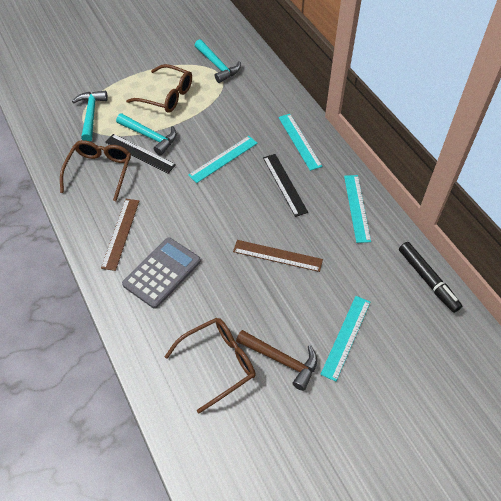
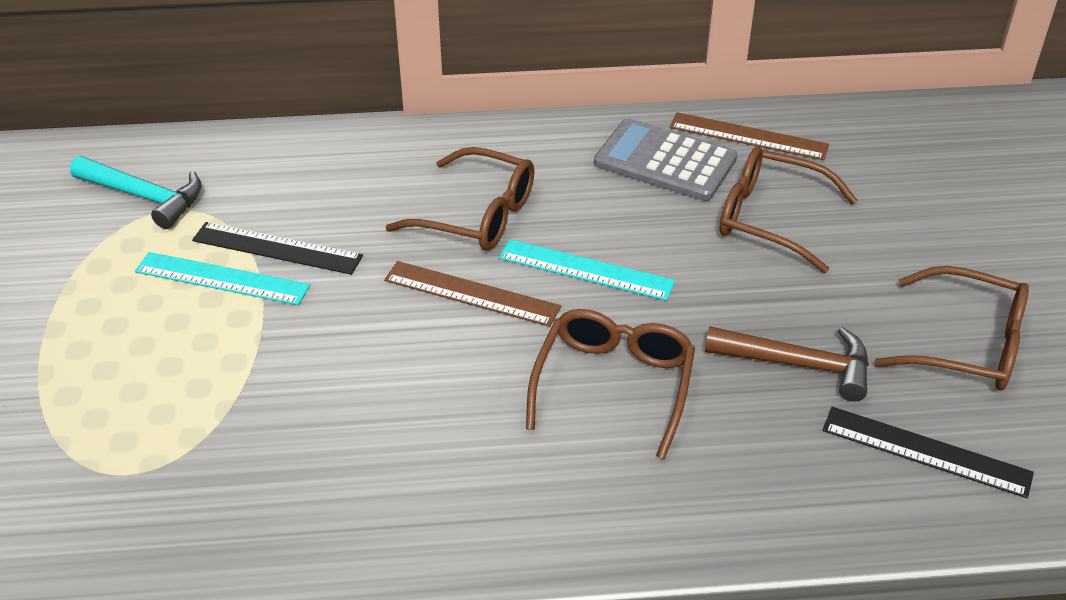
black marker: [399,242,462,313] = 1 -> none = 0
brown glasses: [60,140,131,201] [126,64,192,113] [164,318,256,413] = 3 -> [386,147,534,251] [526,309,695,459] [719,147,857,273] [874,266,1029,390] = 4
turquoise hammer: [72,91,108,141] [116,113,177,155] [194,39,241,83] = 3 -> [70,156,201,229] = 1
turquoise ruler: [188,136,257,183] [278,114,322,171] [320,296,370,382] [344,175,371,243] = 4 -> [135,252,310,305] [499,239,675,301] = 2

